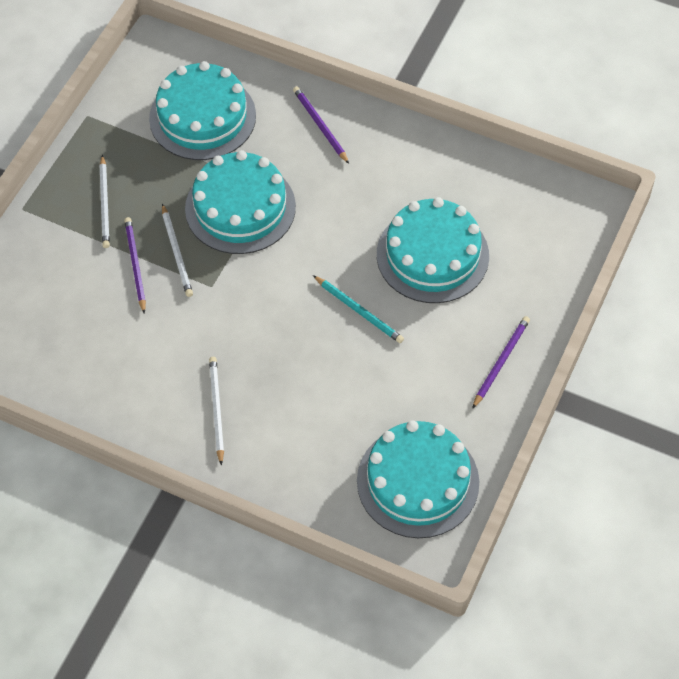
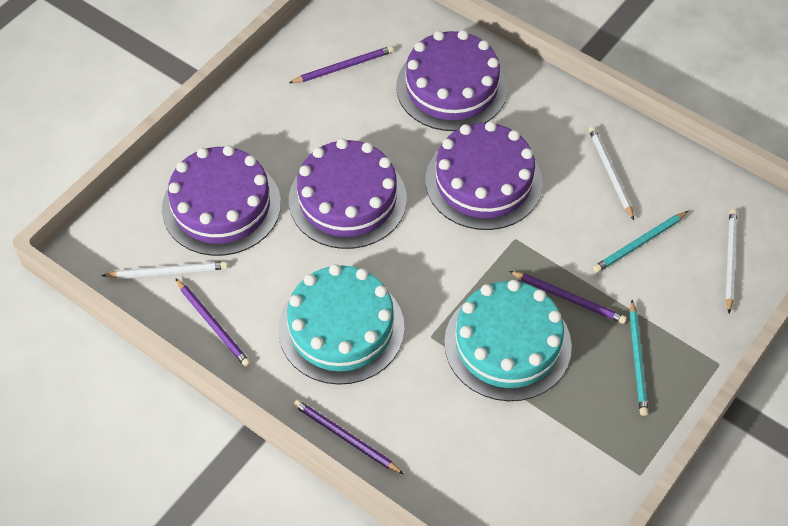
purple cake: none = 0 -> [162,145,281,256] [289,138,407,249] [396,30,508,131] [426,121,543,230] = 4
purple pencil: [124,217,146,314] [293,86,349,164] [472,316,530,409] = 3 -> [175,278,251,367] [289,46,394,83] [293,399,404,474] [509,271,627,324] = 4
turquoise cake: [149,61,256,160] [185,150,296,254] [357,420,479,538] [377,197,489,303] = 4 -> [278,264,405,385] [444,280,572,401] = 2
turquoise pencil: [313,275,404,343] = 1 -> [593,211,688,273] [629,300,648,416] = 2

